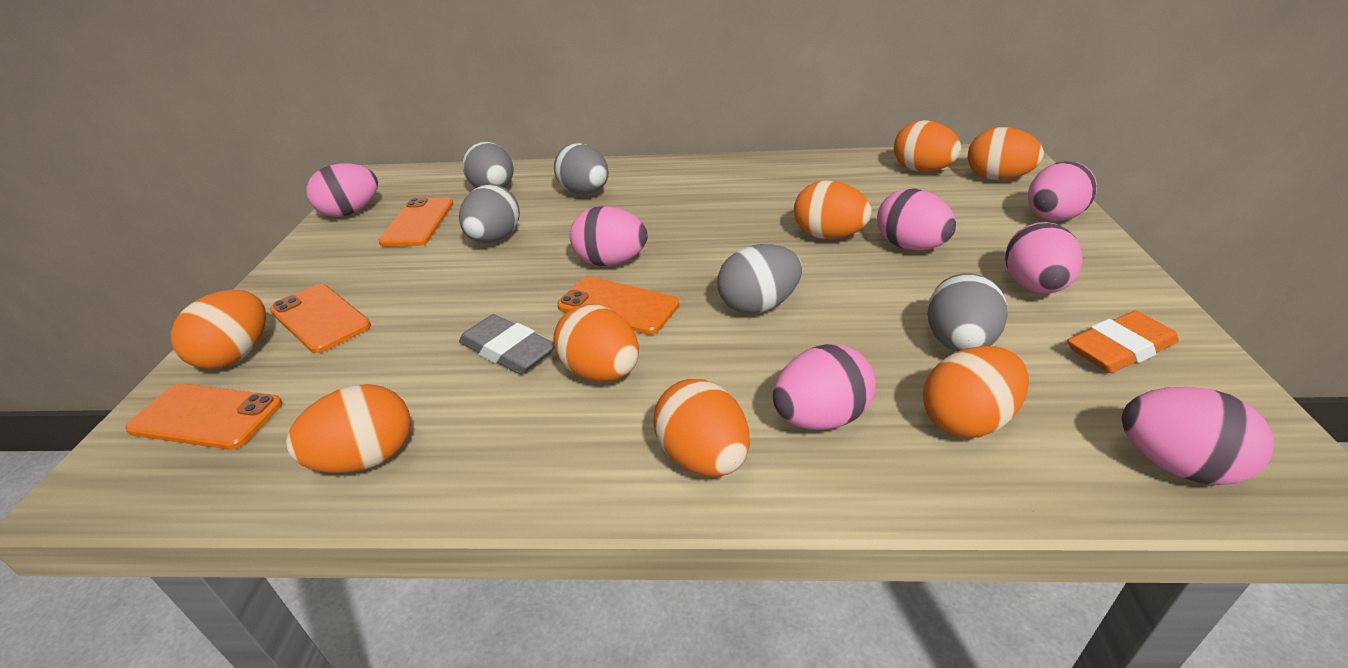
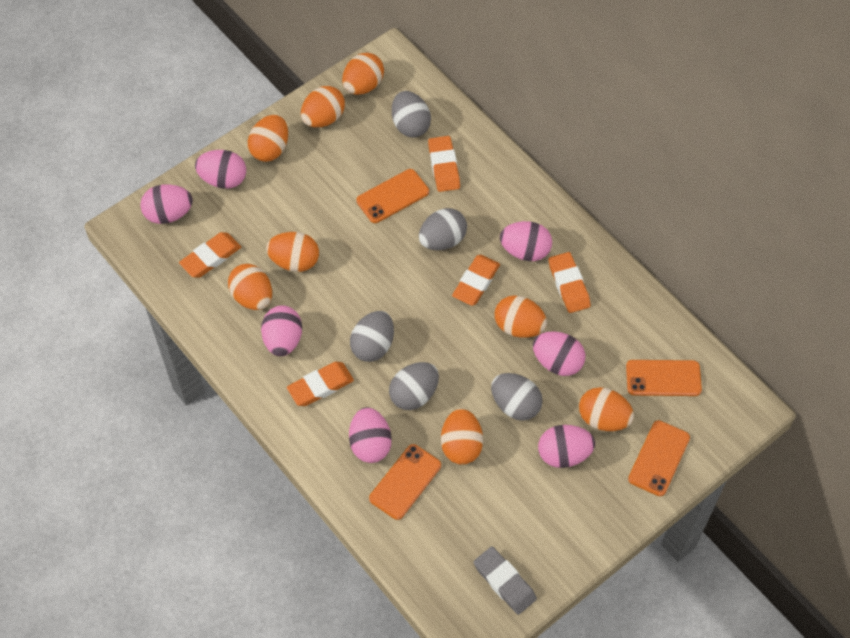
orange eraser: [1067,311,1179,373] = 1 -> [179,232,241,278] [287,362,354,406] [428,136,460,192] [452,255,500,306] [549,252,591,313] = 5

